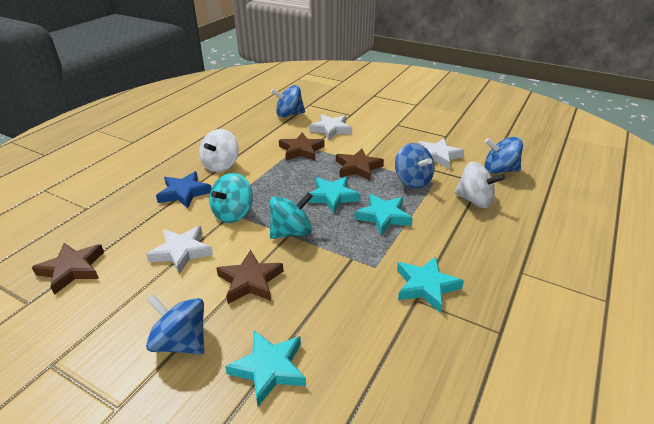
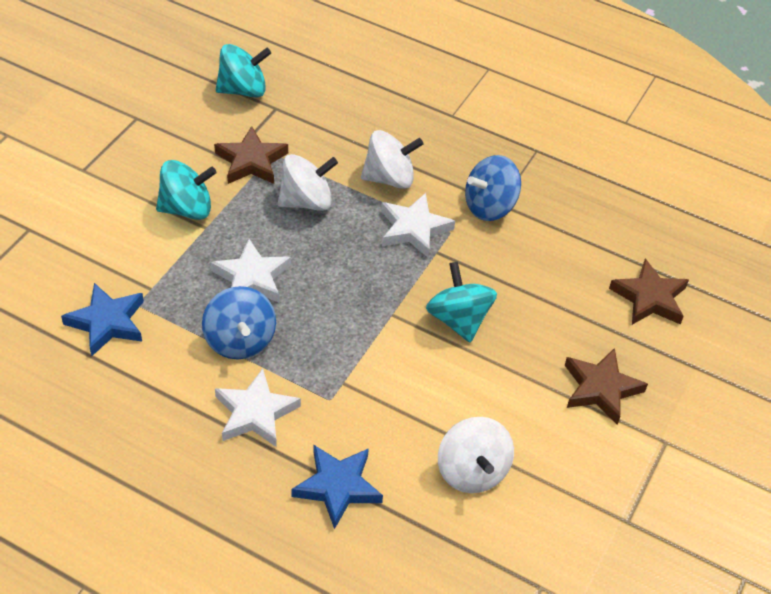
blue spinning top: [146,294,204,354] [271,85,305,118] [395,143,435,188] [485,137,523,173] = 4 -> [202,286,276,360] [465,155,521,221] = 2
blue star: [156,171,212,208] = 1 -> [61,283,144,356] [292,445,383,529] = 2
brown star: [32,243,104,295] [216,250,284,304] [279,132,325,161] [336,149,384,181] = 4 -> [214,126,288,184] [565,348,648,425] [609,258,689,325] = 3
turquoise spinning top: [209,173,253,223] [270,192,313,239] = 2 -> [156,160,217,220] [216,44,271,98] [426,261,497,343] = 3
turquoise star: [225,330,306,407] [307,177,360,213] [354,194,413,235] [397,256,464,313] = 4 -> none = 0
white spinning top: [199,129,239,172] [455,162,505,208] = 2 -> [278,154,338,211] [361,130,424,189] [438,417,514,493] = 3

